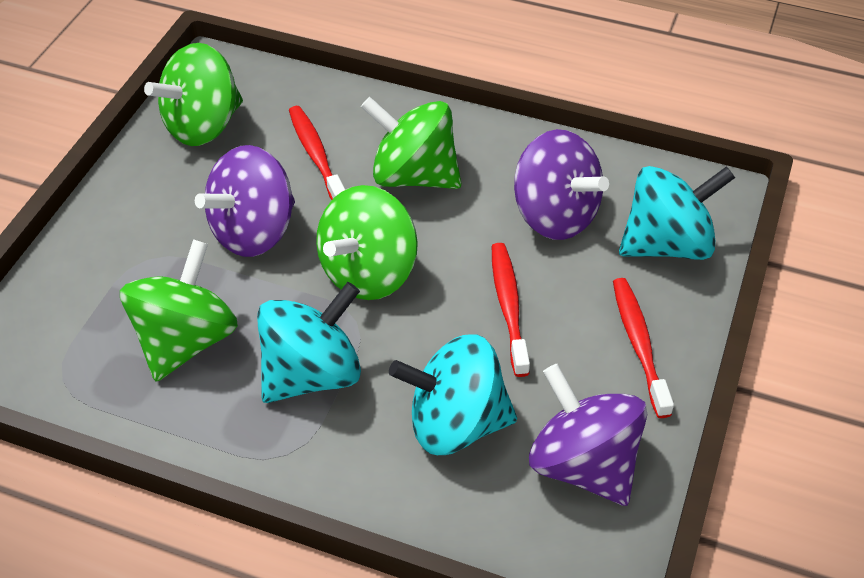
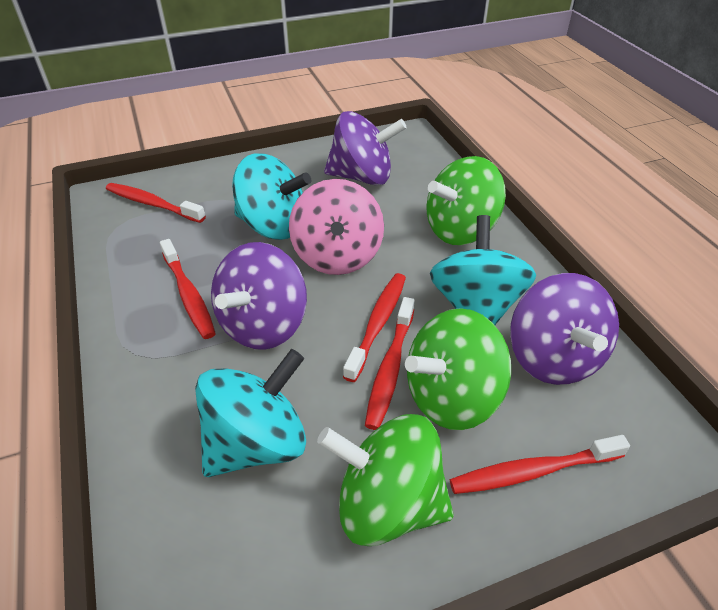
green spinning top: [120,239,238,382] [144,43,243,146] [316,185,418,300] [361,97,462,189] = 4 -> [317,414,454,546] [405,308,511,430] [427,156,506,245] = 3
pink spinning top: none = 0 -> [289,179,384,275] = 1
red toothbrush: [289,106,345,200] [492,243,530,377] [613,278,674,418] = 3 -> [106,183,206,223] [160,239,216,339] [343,273,406,382] [365,297,415,430] [450,435,630,494] = 5

